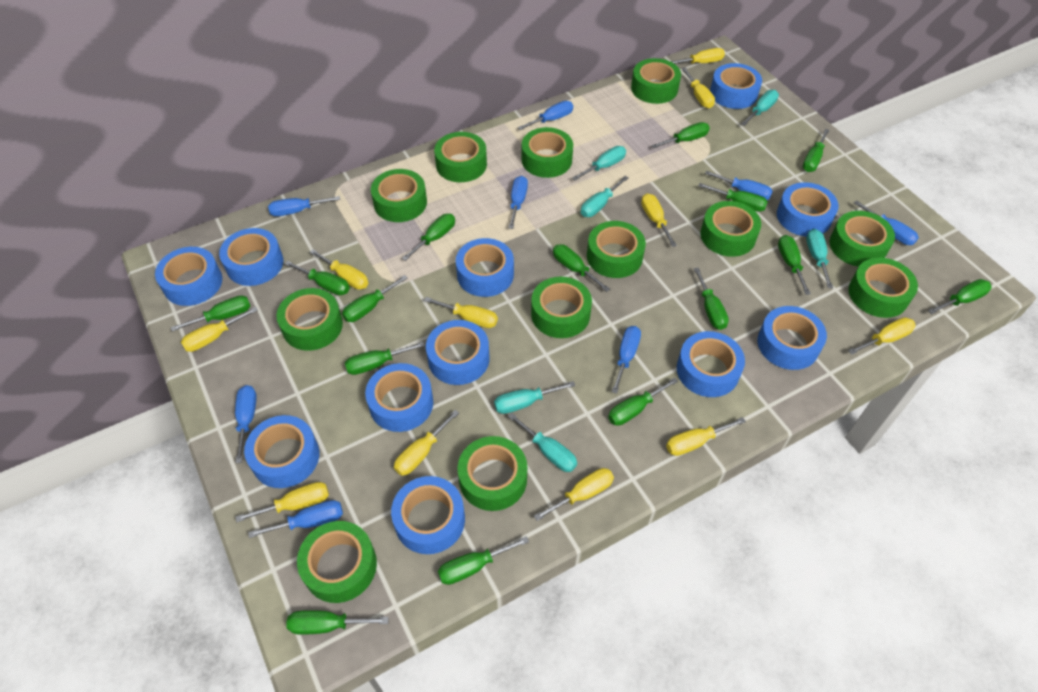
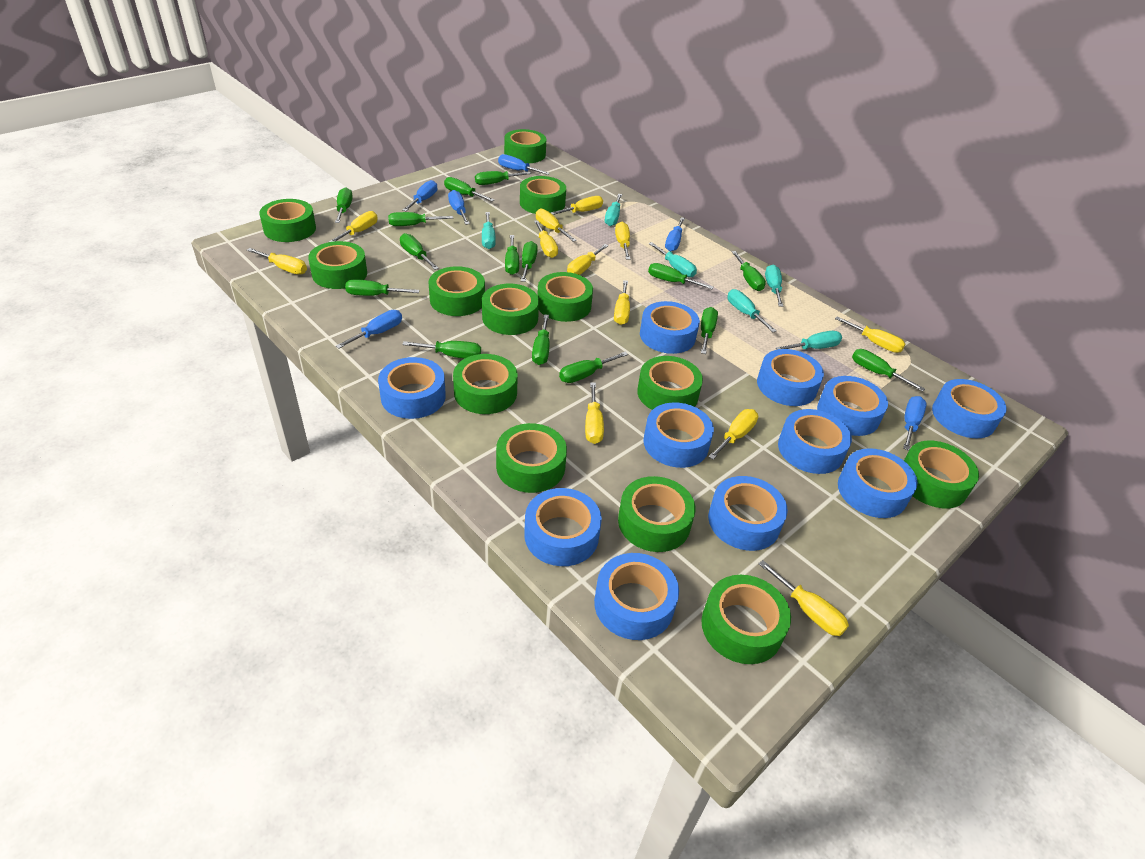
blue screwdriver: [235,385,257,463] [248,500,343,538] [268,196,340,216] [509,176,528,229] [518,101,573,130] [612,326,641,394] [705,171,773,200] [854,200,919,245] = 8 -> [336,310,402,349] [402,180,437,211] [448,190,470,225] [498,154,550,175] [665,217,685,251] [903,396,927,451] = 6
green tape: [276,288,343,351] [297,521,377,603] [371,169,427,222] [434,132,487,182] [457,436,527,511] [522,127,573,178] [531,277,592,338] [587,221,646,278] [631,58,681,104] [700,201,761,257] [829,211,895,267] [848,258,918,318] = 12 -> [259,199,316,242] [308,241,367,289] [428,266,485,316] [453,354,518,414] [482,284,539,335] [496,423,567,493] [504,129,546,163] [520,176,566,214] [537,272,593,322] [618,476,696,552] [637,356,703,410] [701,575,791,664] [904,441,979,508] = 13
yellow screwdriver: [181,307,258,352] [236,482,329,522] [310,249,369,290] [394,410,459,476] [424,297,498,328] [534,468,614,521] [641,193,677,247] [666,417,746,456] [670,48,725,64] [682,68,715,108] [848,317,916,355] = 11 -> [247,248,307,275] [329,211,378,242] [534,220,558,258] [536,209,577,242] [551,196,603,215] [567,244,609,275] [585,382,604,444] [614,280,630,325] [615,222,630,260] [708,409,758,460] [759,560,849,636] [835,316,905,353] = 12

